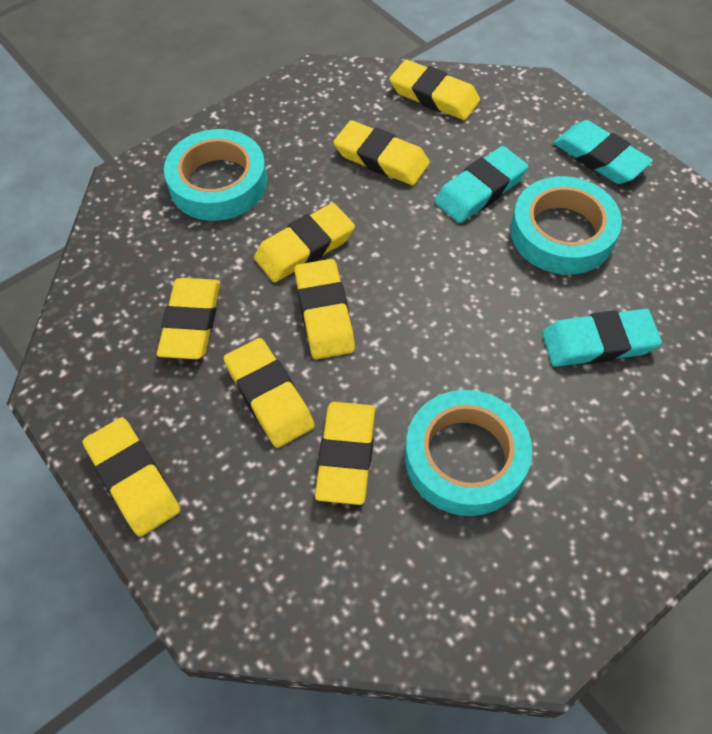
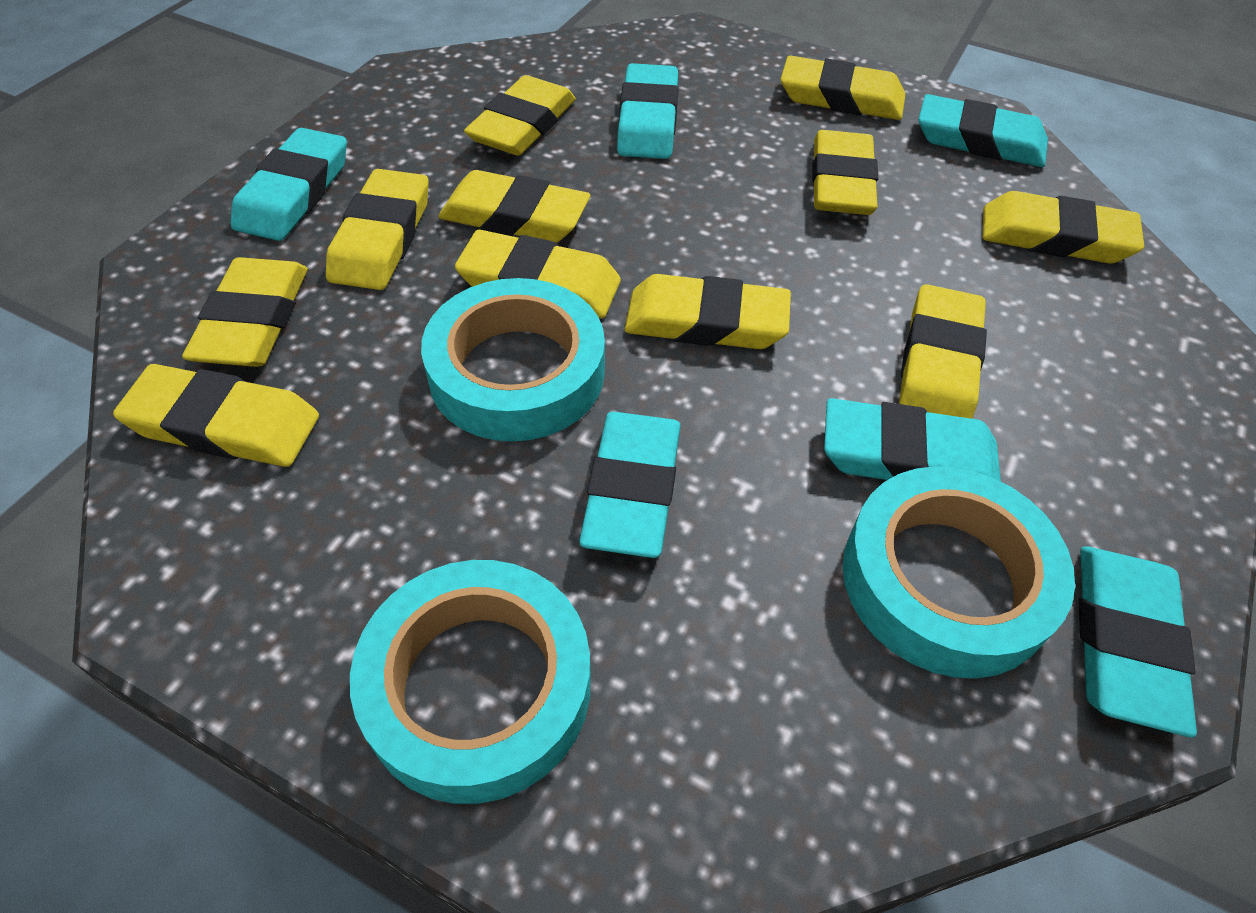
turquoise eraser: [435,146,528,223] [542,309,662,367] [553,120,653,184] = 3 -> [231,128,347,241] [579,412,681,558] [617,63,679,159] [824,398,1001,481] [918,94,1048,167] [1079,547,1197,738] = 6
yellow eraser: [83,417,180,537] [157,278,220,359] [224,338,315,448] [254,203,355,282] [294,259,355,359] [315,402,376,505] [333,120,430,185] [389,60,480,120] = 8 -> [113,364,319,467] [182,257,308,367] [326,169,429,290] [438,170,590,243] [455,230,621,318] [464,75,576,156] [625,274,791,349] [780,56,905,120] [812,130,878,215] [899,284,987,419] [983,191,1144,263] = 11

